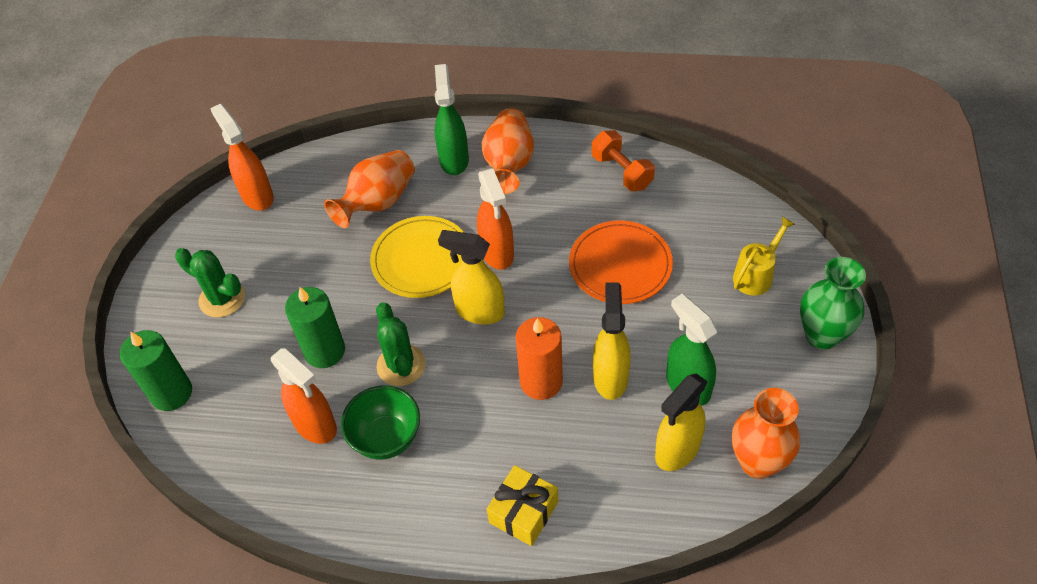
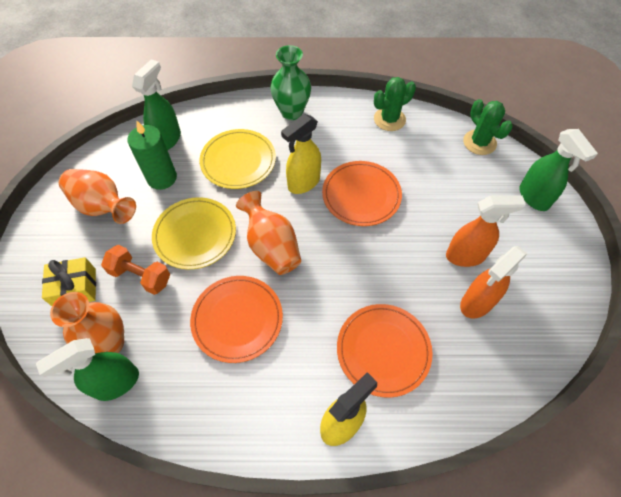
green bowl: [341,385,420,459] = 1 -> none = 0
green candle: [120,330,192,411] [285,287,345,368] = 2 -> [128,121,177,190] = 1
green spray bottle: [435,64,469,175] [666,294,717,406] = 2 -> [36,338,139,401] [132,59,181,150] [519,129,598,211] = 3
orange candle: [515,317,563,400] = 1 -> none = 0
orange plate: [569,221,673,304] = 1 -> [190,276,283,363] [322,161,402,226] [337,304,433,398] = 3
orange spray bottle: [210,104,274,210] [271,348,337,444] [477,168,514,270] = 3 -> [446,195,526,267] [460,246,527,319] = 2
yellow plate: [370,216,464,298] = 1 -> [152,197,236,269] [199,129,276,189] = 2
yellow spray bottle: [438,230,505,324] [593,282,631,400] [655,373,708,471] = 3 -> [281,114,321,194] [320,372,377,446] = 2
yellow watering can: [733,217,795,296] = 1 -> none = 0

